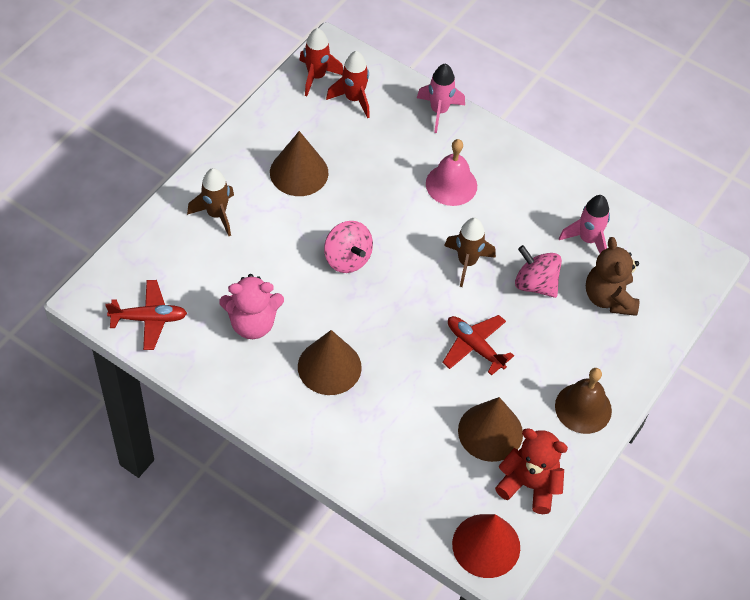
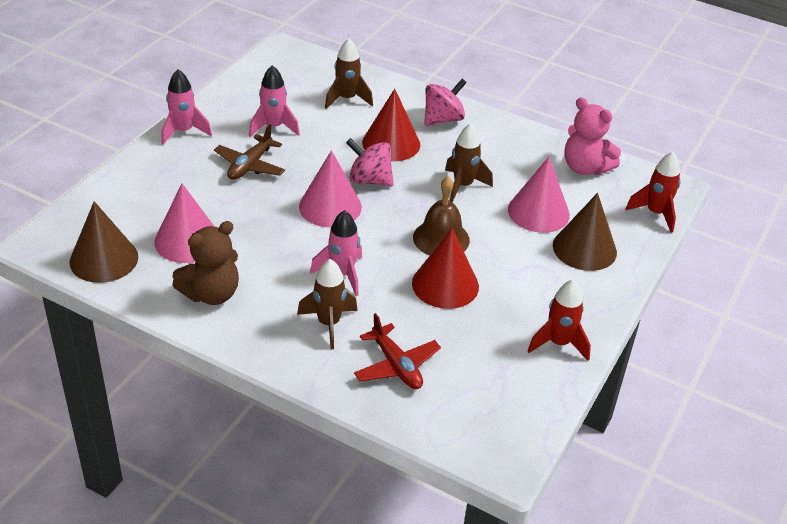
brown cone: [270,131,328,196] [298,330,362,395] [458,397,523,462] = 3 -> [70,201,138,283] [553,193,617,271] = 2
brown plane: none = 0 -> [214,124,285,180] = 1
brown rocket: [187,168,234,236] [444,218,496,287] = 2 -> [297,259,358,349] [325,39,373,109] [445,124,493,202] = 3
pink bell: [426,139,477,206] = 1 -> none = 0
pink cone: none = 0 -> [154,184,215,263] [299,150,362,227] [508,157,570,233] = 3
pink rocket: [417,63,465,133] [559,195,610,253] = 2 -> [161,69,212,145] [249,65,300,137] [310,210,362,296] = 3
red cone: [452,514,520,578] = 1 -> [362,89,420,161] [412,228,479,309] = 2
red plane: [105,280,187,350] [442,315,514,376] = 2 -> [354,313,441,389] = 1
red teddy bear: [495,428,568,514] = 1 -> none = 0

